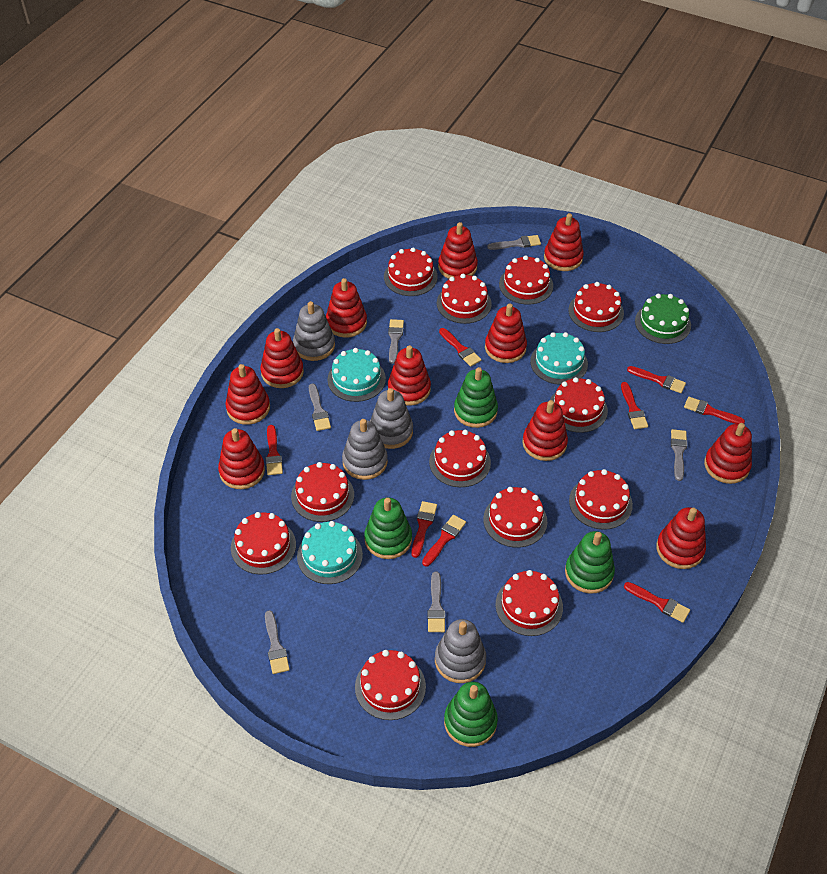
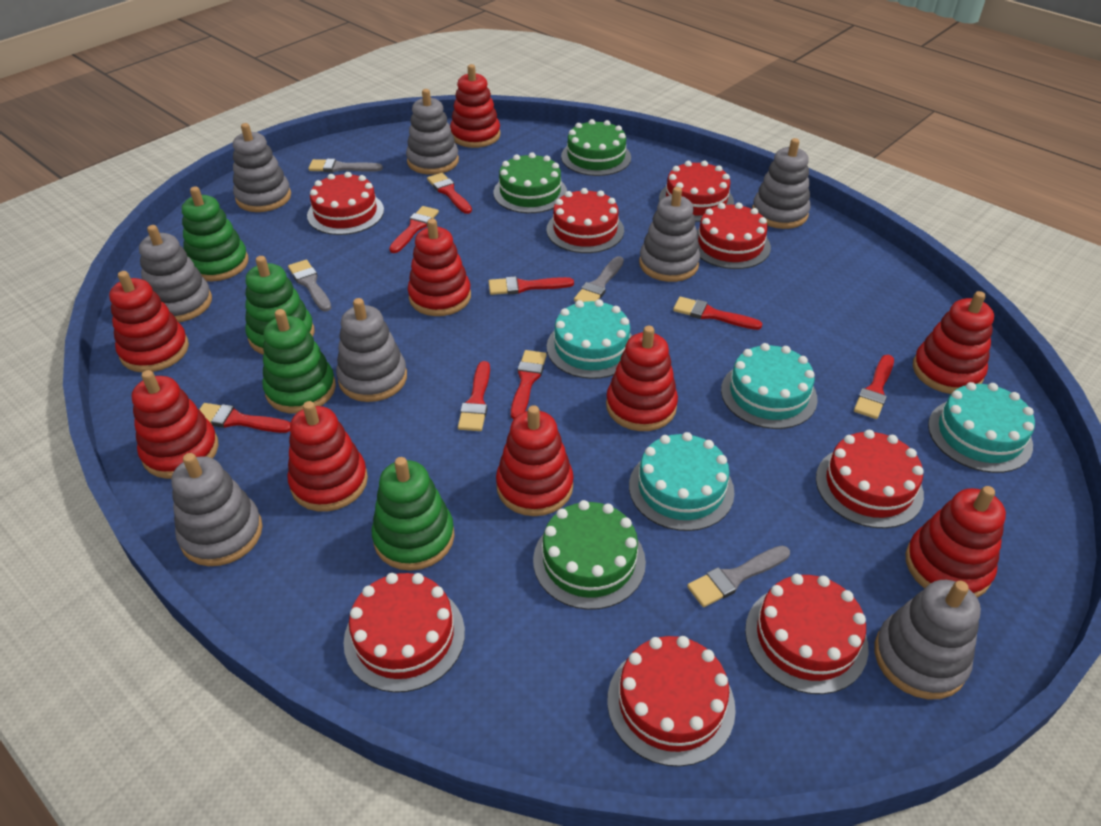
green cake: [635,294,691,344] = 1 -> [494,152,567,213] [533,500,646,610] [561,119,631,176] = 3
grey brush: [265,610,290,674] [309,384,331,431] [388,319,404,364] [427,572,445,632] [487,235,541,250] [671,429,687,481] = 6 -> [288,260,331,311] [308,159,383,172] [574,256,624,302] [687,546,790,607] = 4
grey stacking toy: [293,301,335,361] [342,419,388,480] [370,388,413,449] [435,619,486,683] = 4 -> [139,225,212,322] [171,453,263,566] [233,123,291,212] [336,298,407,402] [406,89,459,175] [639,187,700,282] [752,138,810,229] [874,580,981,699] = 8
red cake: [231,512,296,575] [291,462,354,522] [355,650,426,720] [384,248,438,296] [429,430,491,487] [437,274,492,324] [483,487,547,548] [495,570,563,636] [499,255,553,305] [550,377,608,433] [568,282,624,332] [569,469,633,530] = 12 -> [307,172,384,235] [344,573,465,693] [547,188,624,253] [607,636,736,767] [659,161,734,222] [696,203,771,269] [745,574,868,694] [816,430,924,528] = 8
red stacking toy: [218,428,265,489] [225,364,270,425] [260,328,304,388] [326,278,367,338] [388,345,431,405] [438,222,478,279] [485,304,527,363] [522,400,568,461] [544,213,584,271] [656,507,706,569] [704,423,752,484] = 11 -> [109,271,189,373] [132,370,218,479] [287,401,368,512] [408,219,471,316] [450,64,500,148] [496,405,574,516] [606,326,678,431] [906,486,1006,598] [913,291,994,394] = 9
turquoise cake: [297,521,363,584] [327,348,386,402] [530,332,588,385] = 3 -> [547,299,632,379] [629,432,735,531] [721,343,818,429] [928,382,1035,473] = 4

